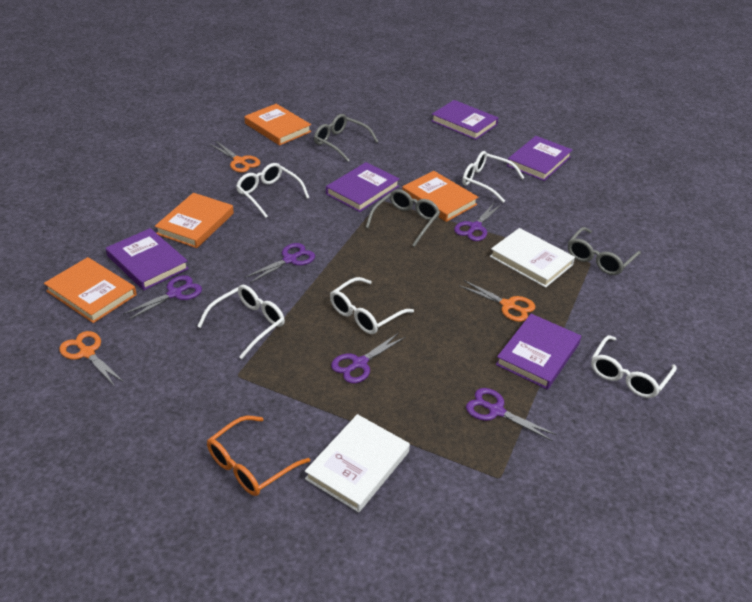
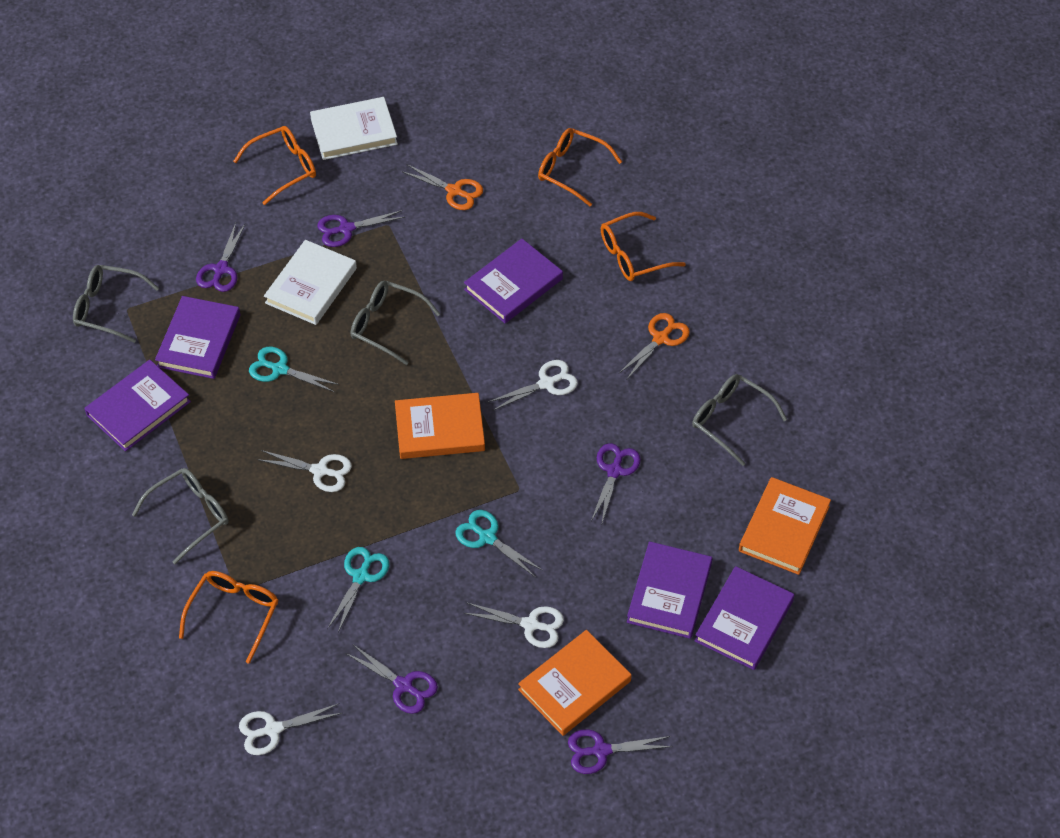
grey glasses: [314,114,379,162] [366,189,440,247] [568,227,641,275] = 3 -> [73,265,159,343] [132,468,229,564] [351,281,440,365] [692,374,787,466] = 4
orange book: [44,257,137,323] [155,193,234,248] [244,104,311,146] [402,171,478,222] = 4 -> [395,393,485,459] [518,630,632,736] [739,477,831,575] = 3
orange glasses: [207,416,310,496] = 1 -> [179,571,279,664] [233,126,316,205] [538,128,622,206] [601,212,686,281] = 4
orange scissors: [59,331,124,387] [210,141,260,173] [459,280,535,322] = 3 -> [401,164,483,210] [618,313,690,379] = 2
turquoise scissors: none = 0 -> [249,347,339,392] [327,547,389,633] [455,510,542,577] = 3
white glasses: [197,285,285,359] [236,163,309,218] [330,277,414,334] [462,151,525,203] [591,335,677,398] = 5 -> none = 0
white scissors: none = 0 -> [239,703,342,755] [257,450,352,492] [464,603,564,648] [488,360,578,411] = 4

